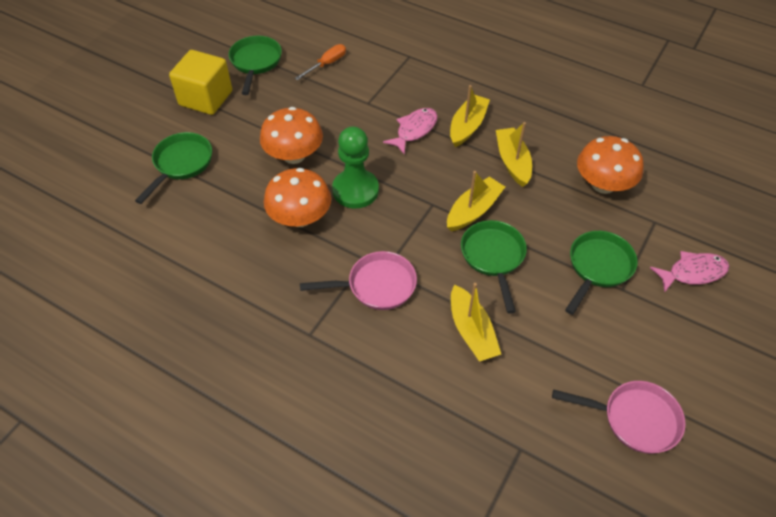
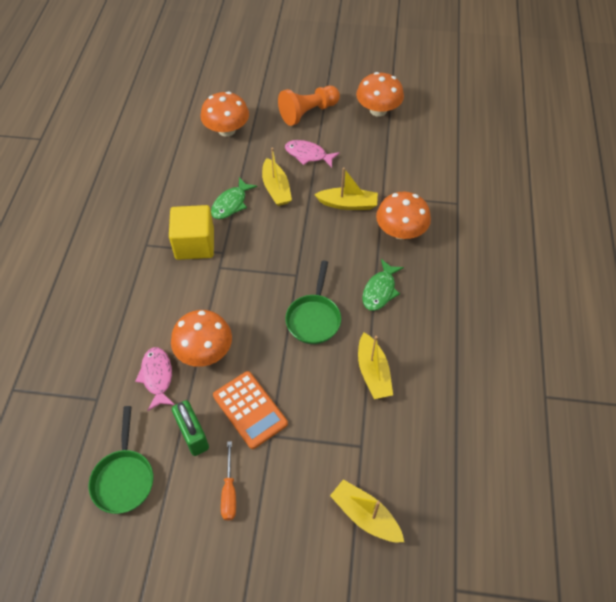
green fish: none = 0 -> [211,177,258,219] [362,259,404,311] = 2
green padlock: none = 0 -> [172,400,209,456] = 1
green pan: [135,132,212,204] [229,36,282,95] [461,220,527,313] [565,231,638,315] = 4 -> [89,406,153,514] [285,261,341,344] = 2
green pawn: [332,126,379,208] = 1 -> none = 0
orange calculator: none = 0 -> [213,371,288,449] = 1
orange mushroom: [260,107,323,164] [264,168,331,227] [577,136,644,194] = 3 -> [171,310,232,367] [201,92,249,137] [356,72,404,117] [376,192,431,239] = 4
orange pawn: none = 0 -> [278,86,340,126] = 1
pink pan: [300,251,417,310] [552,381,685,454] = 2 -> none = 0

